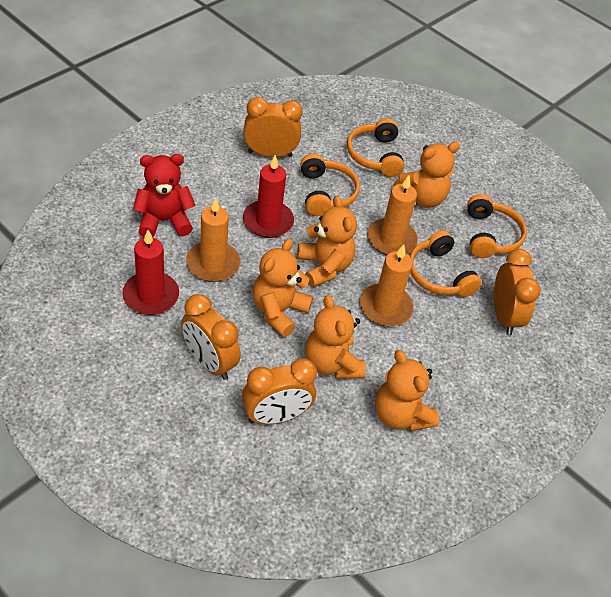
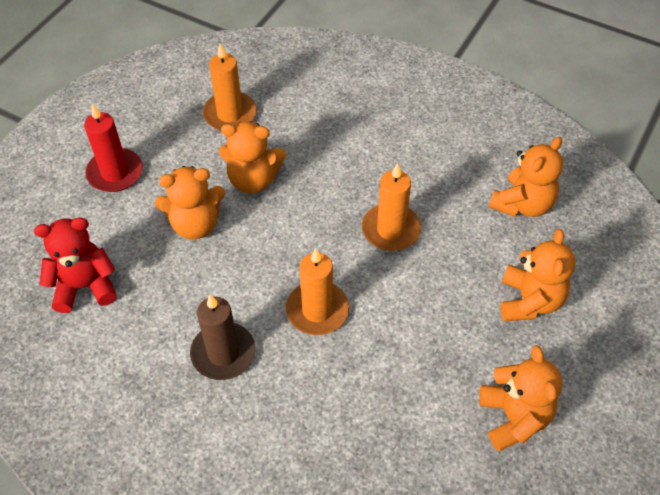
brown candle: none = 0 -> [190,294,256,380] = 1
orange clock: [181,294,241,380] [242,358,317,425] [244,97,303,157] [494,249,541,335] = 4 -> none = 0
orange headphones: [300,154,360,216] [347,118,404,177] [409,230,482,297] [467,194,527,258] = 4 -> none = 0
red candle: [122,230,179,315] [243,155,294,238] = 2 -> [84,103,143,192] = 1

